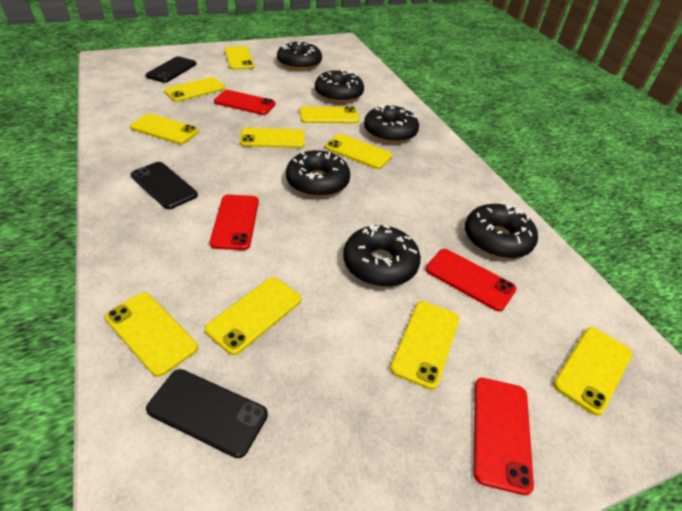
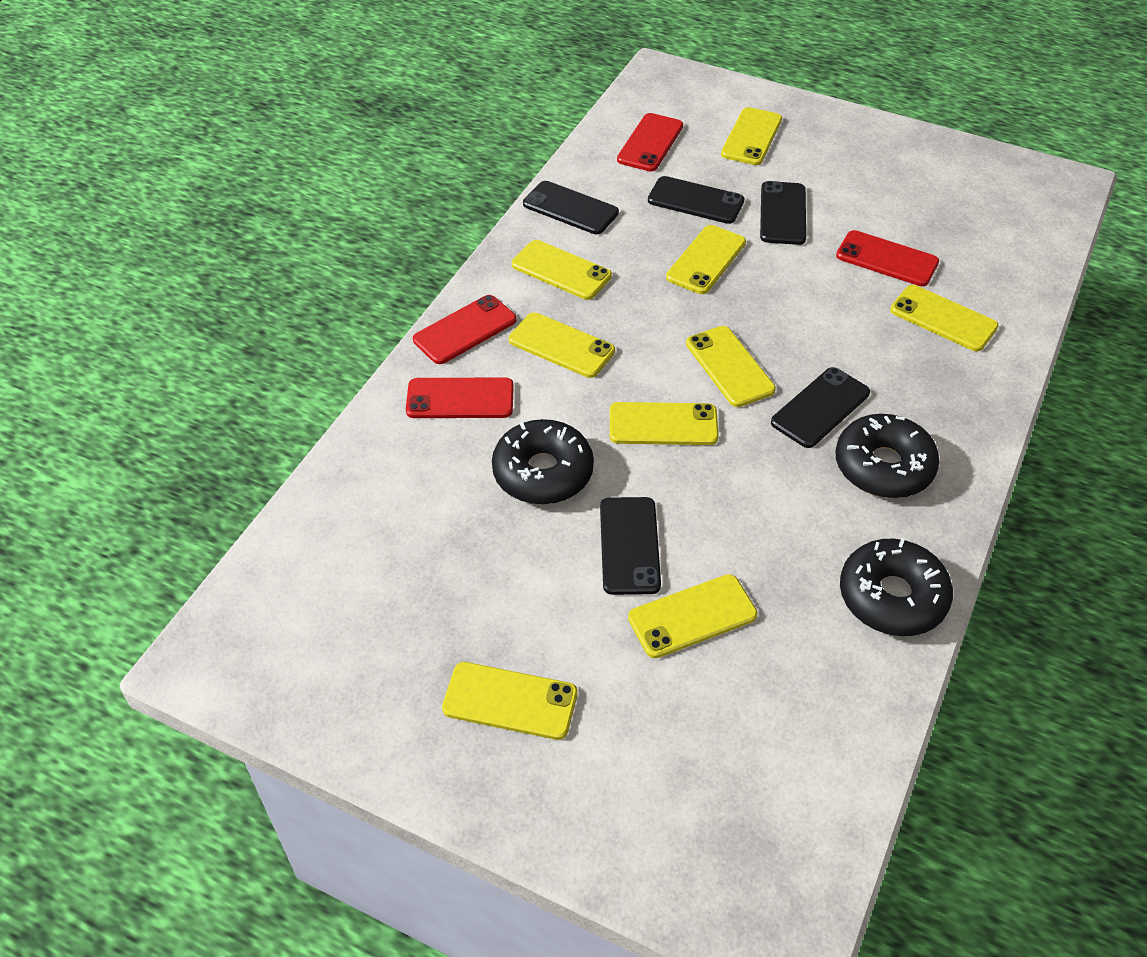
black donut: [277,41,322,70] [286,150,350,197] [315,70,364,103] [343,225,421,287] [364,104,419,143] [465,204,538,259] = 6 -> [492,419,594,505] [835,414,939,498] [840,538,953,636] = 3
black phone: [131,162,198,209] [145,56,197,83] [146,369,268,458] = 3 -> [523,181,619,234] [600,497,661,595] [648,176,745,224] [760,181,806,245] [771,367,870,448] = 5
yellow phone: [105,292,198,377] [130,114,199,144] [164,77,225,102] [205,277,301,355] [225,46,254,70] [240,128,305,148] [300,107,359,123] [325,134,392,169] [390,301,459,390] [553,327,633,416] = 10 -> [442,662,578,740] [509,312,615,378] [512,240,612,300] [610,402,719,445] [628,574,758,658] [666,225,746,294] [686,326,776,407] [721,107,782,165] [890,285,999,351] = 9

